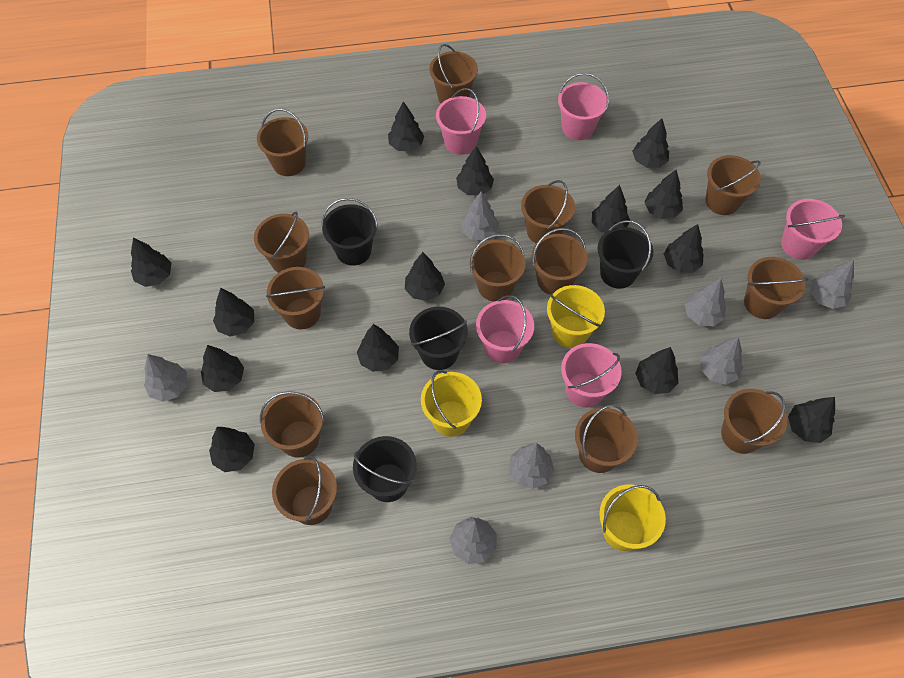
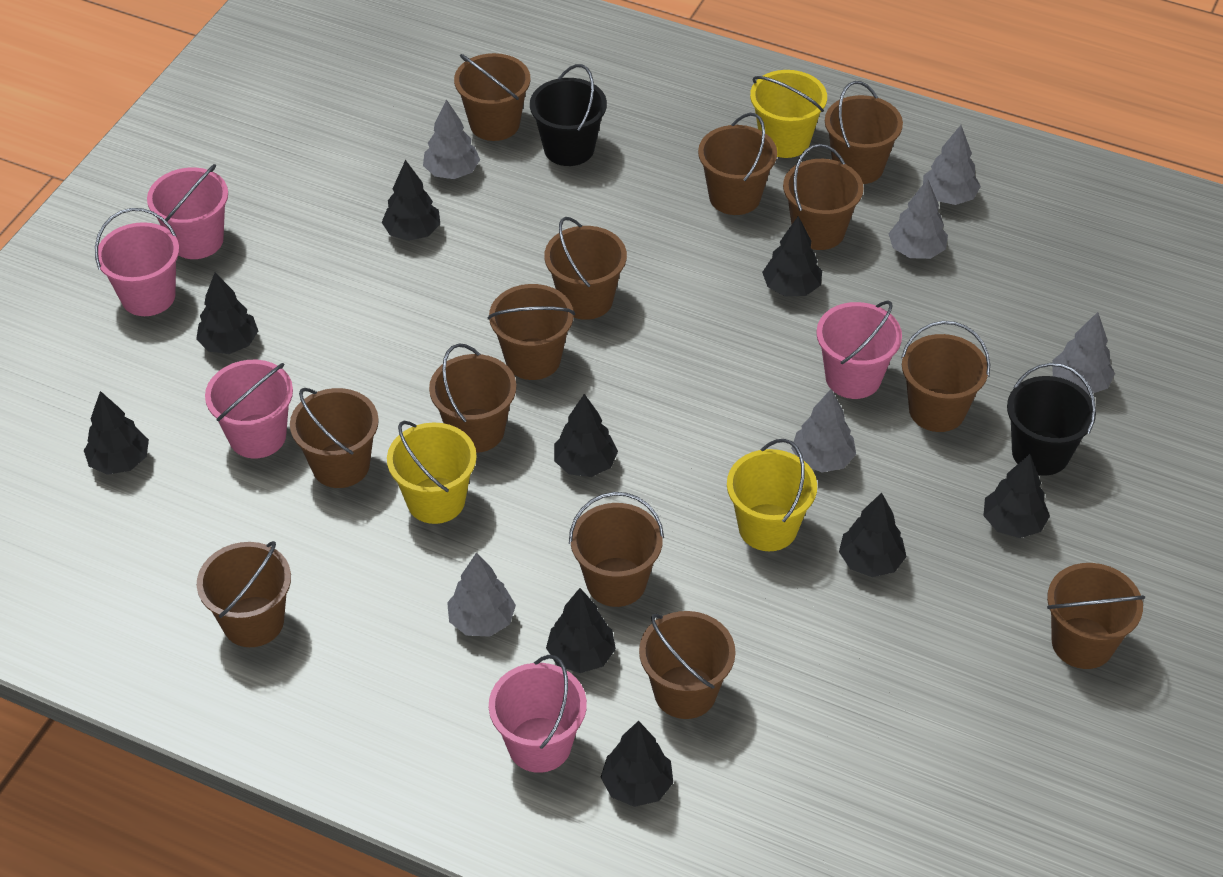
black bucket: [321,198,378,266] [353,436,417,502] [409,307,468,370] [598,220,653,289] = 4 -> [530,64,607,166] [1007,363,1096,475] = 2
black tree: [131,237,171,287] [201,345,244,392] [209,427,255,472] [213,288,254,337] [357,324,399,372] [388,101,424,152] [405,252,445,301] [456,146,494,196] [592,185,630,233] [632,118,669,168] [635,347,678,394] [644,170,683,219] [664,224,703,273] [788,397,835,443] = 14 -> [84,391,149,475] [196,273,258,354] [382,160,440,241] [546,588,616,673] [554,394,618,477] [601,721,673,807] [762,216,822,296] [839,493,906,577] [983,454,1050,538] = 9
grey tree: [144,354,187,402] [450,517,497,564] [460,191,499,240] [509,443,554,489] [684,278,726,326] [700,337,743,385] [810,260,854,309] = 7 -> [423,99,480,179] [447,552,516,637] [791,389,856,472] [889,179,948,259] [923,125,981,205] [1052,312,1115,395] = 6

